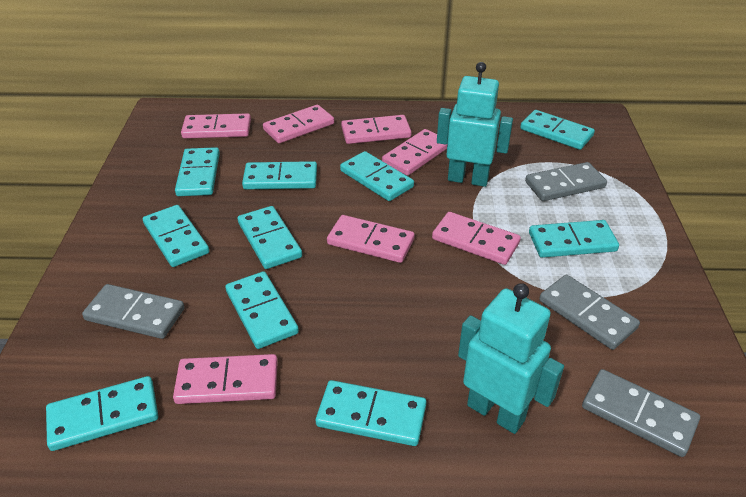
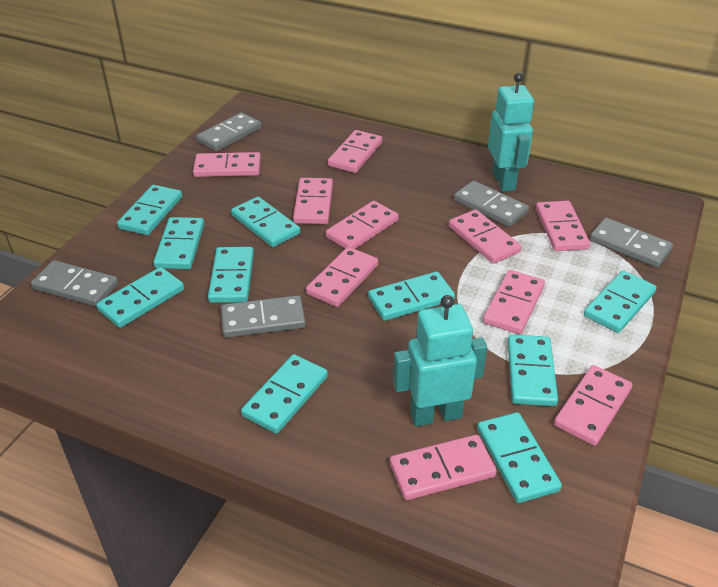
grey domino: [82,284,184,339] [525,162,607,201] [539,275,640,350] [582,369,700,457] = 4 -> [31,260,119,307] [196,113,261,152] [221,295,306,338] [454,181,529,227] [590,218,673,268] = 5
pink domino: [173,354,278,404] [181,113,251,138] [263,105,334,143] [327,215,415,263] [341,115,411,144] [382,129,447,176] [432,212,521,265] = 7 -> [193,152,261,177] [293,178,333,224] [306,247,378,307] [326,201,399,249] [328,130,382,173] [390,435,497,500] [449,209,521,264] [483,270,545,334] [536,201,590,251] [554,365,632,446] = 10

